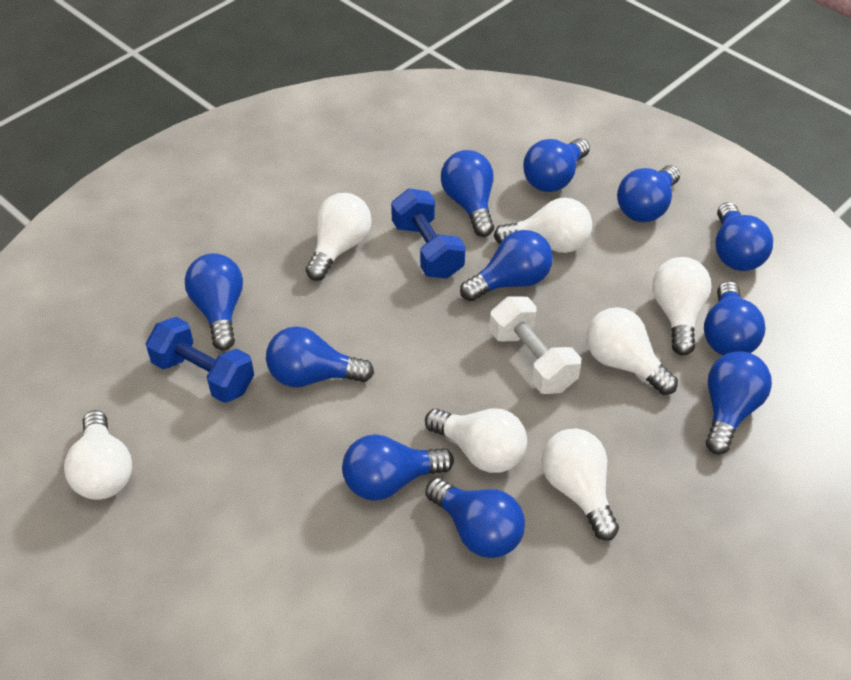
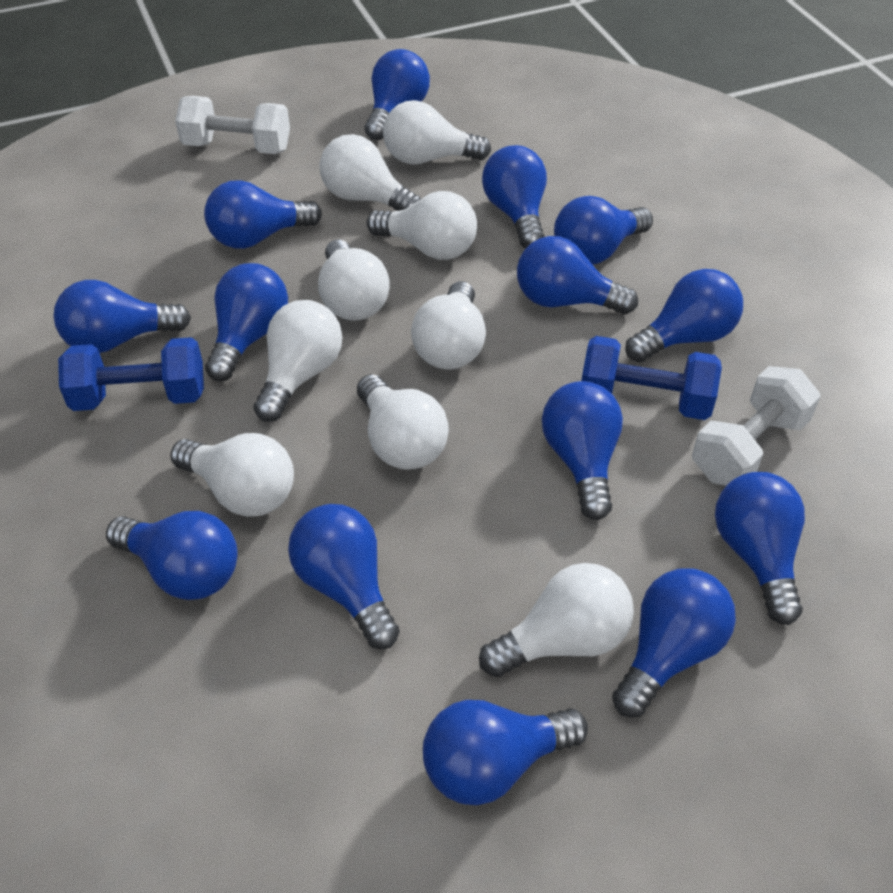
blue light bulb: [185,253,243,350] [266,326,374,387] [342,434,454,501] [425,478,525,558] [441,150,494,237] [460,230,553,301] [523,138,590,192] [617,165,680,222] [704,281,766,356] [706,351,772,455] [716,202,773,271] = 11 -> [53,280,191,353] [106,511,237,600] [204,180,322,249] [205,263,288,382] [288,504,400,649] [364,49,430,140] [423,700,588,805] [482,145,547,249] [517,236,638,314] [542,381,623,520] [554,196,653,265] [612,568,736,718] [625,269,743,363] [715,472,805,625] = 14
white dumbbell: [489,296,581,394] = 1 -> [175,96,290,154] [692,366,821,486] = 2
white light bulb: [64,410,132,500] [306,193,372,281] [425,408,527,473] [494,198,592,253] [541,428,619,540] [586,307,678,395] [652,257,712,355] = 7 -> [170,433,294,517] [253,300,342,422] [318,240,390,321] [320,134,421,211] [357,374,449,470] [367,191,477,260] [383,100,491,164] [411,281,486,369] [479,563,634,677] = 9

